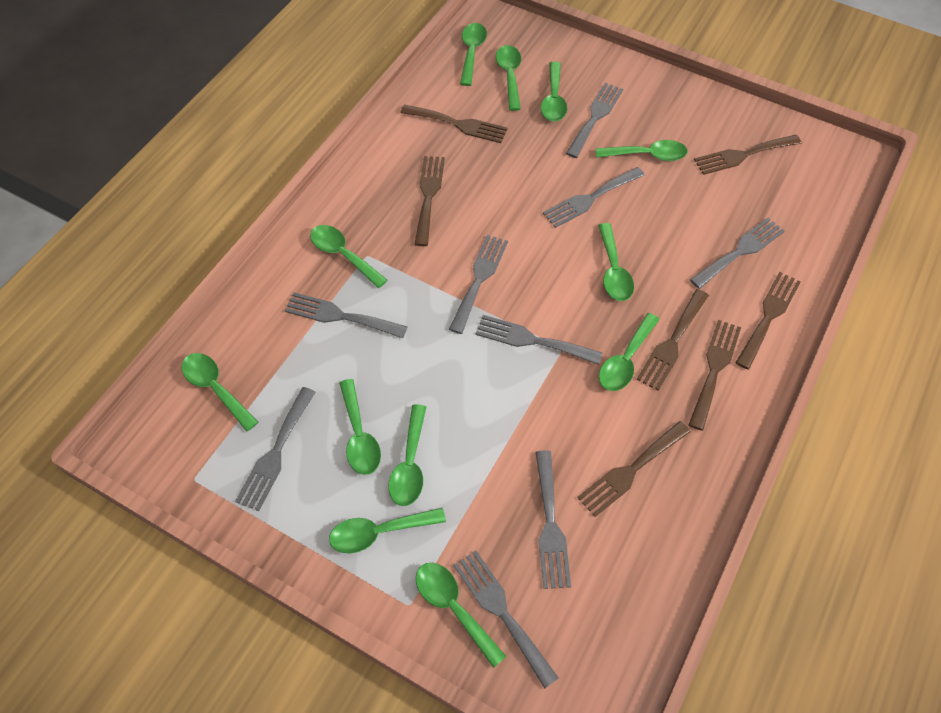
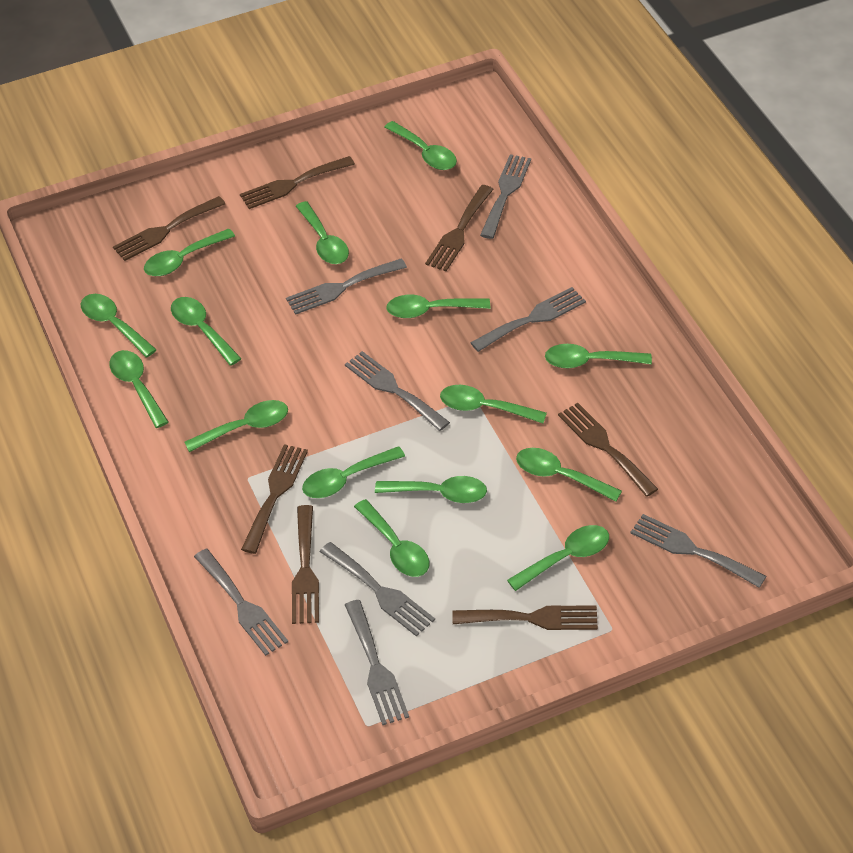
green spoon: [182,353,258,431] [310,225,387,288] [329,508,446,553] [339,379,381,475] [388,404,426,506] [416,563,506,668] [460,23,487,86] [496,45,521,111] [541,62,567,122] [596,140,688,161] [598,223,634,301] [599,313,660,391] = 12 -> [81,294,157,357] [109,350,168,428] [144,229,235,276] [171,297,242,366] [184,400,288,452] [296,201,349,264] [302,446,405,498] [354,499,429,577] [375,476,487,503] [384,121,457,170] [386,295,490,318] [440,385,547,423] [507,525,609,591] [516,448,622,502] [545,344,652,368] = 15
grey fork: [235,387,316,511] [284,292,407,338] [449,235,508,334] [453,550,559,689] [476,315,602,365] [535,450,571,589] [543,167,645,228] [566,83,623,158] [690,218,784,289] = 9 -> [194,549,288,656] [286,258,407,315] [320,542,435,637] [345,351,450,431] [345,600,409,725] [470,287,586,352] [480,154,531,239] [630,514,766,588] = 8

